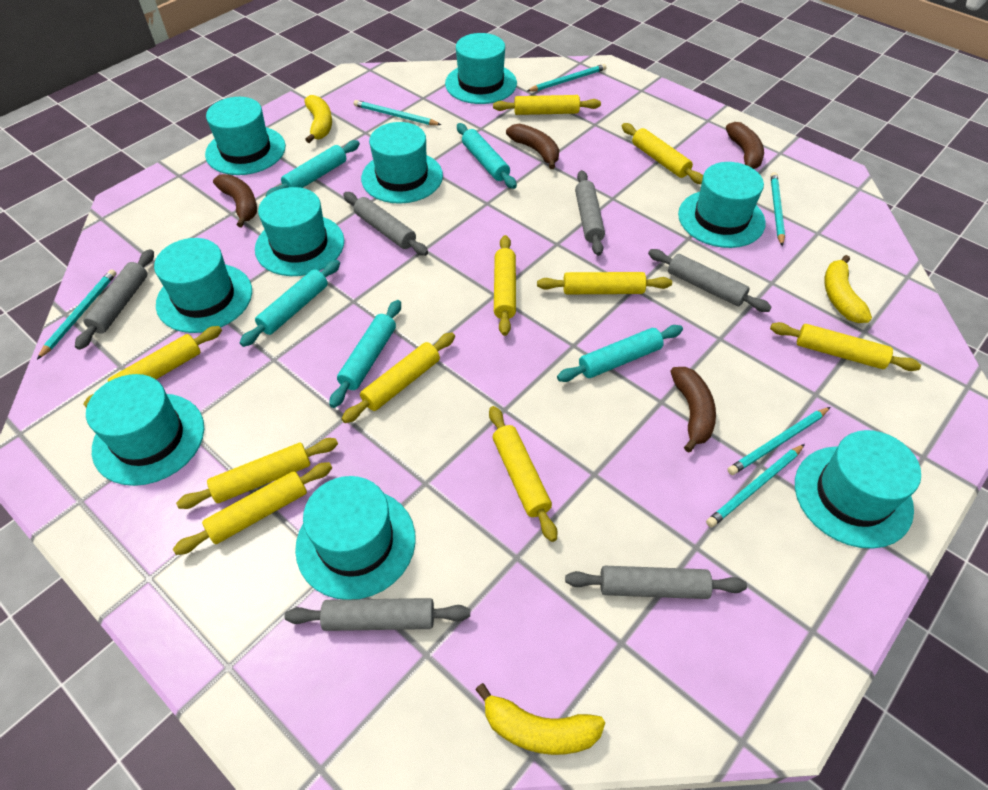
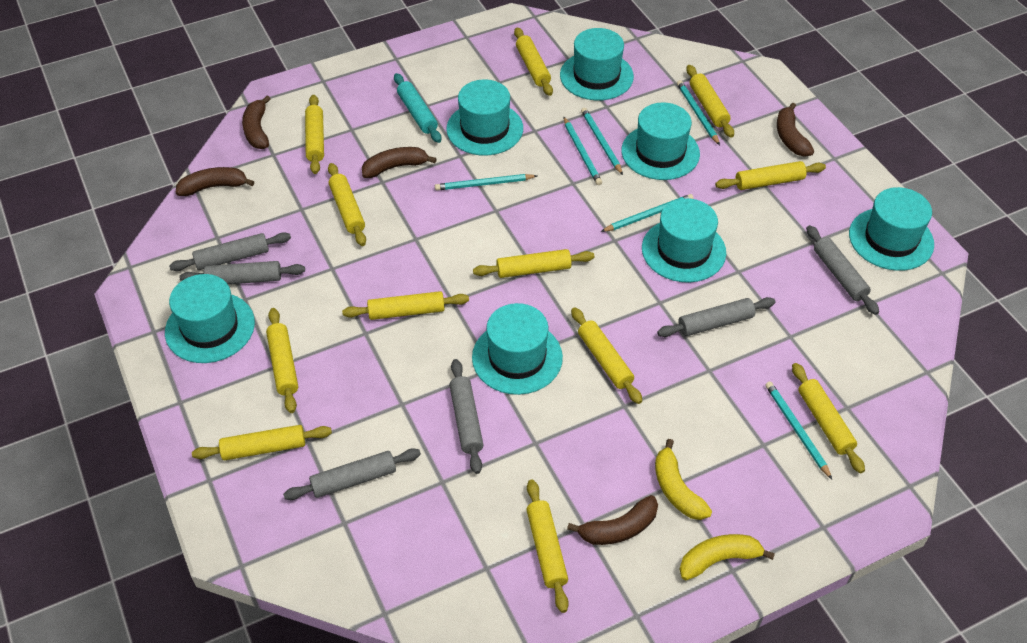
brown banana: [213,174,257,228] [506,124,559,169] [670,367,716,453] [726,122,764,169] = 4 -> [176,167,254,196] [242,96,270,149] [362,147,437,178] [567,495,658,545] [777,103,814,157] = 5
turquoise hat: [86,374,204,486] [154,238,252,333] [205,97,286,175] [255,187,344,276] [295,476,416,600] [361,122,443,204] [445,33,517,104] [678,162,766,248] [795,430,921,549] = 9 -> [165,274,255,363] [446,80,523,155] [472,303,563,395] [560,28,634,100] [621,102,700,180] [642,198,726,283] [849,187,934,271] = 7
turquoise rolling pin: [240,260,340,347] [266,140,360,196] [329,300,401,408] [457,123,517,189] [557,325,683,382] = 5 -> [394,73,441,143] = 1
yellow banana: [304,95,332,143] [475,683,605,755] [824,255,872,323] = 3 -> [655,439,712,520] [679,534,775,580] = 2
yellow rolling pin: [83,326,222,408] [173,462,332,555] [176,438,338,509] [341,332,455,423] [489,406,557,542] [493,95,601,115] [494,235,516,336] [537,272,672,294] [622,123,703,184] [770,322,921,371] = 10 -> [192,425,332,460] [266,308,298,413] [305,95,324,174] [328,163,366,246] [342,291,469,320] [473,249,594,278] [514,27,553,96] [526,479,569,613] [571,307,642,404] [686,65,734,137] [715,161,826,190] [792,363,865,473] = 12

